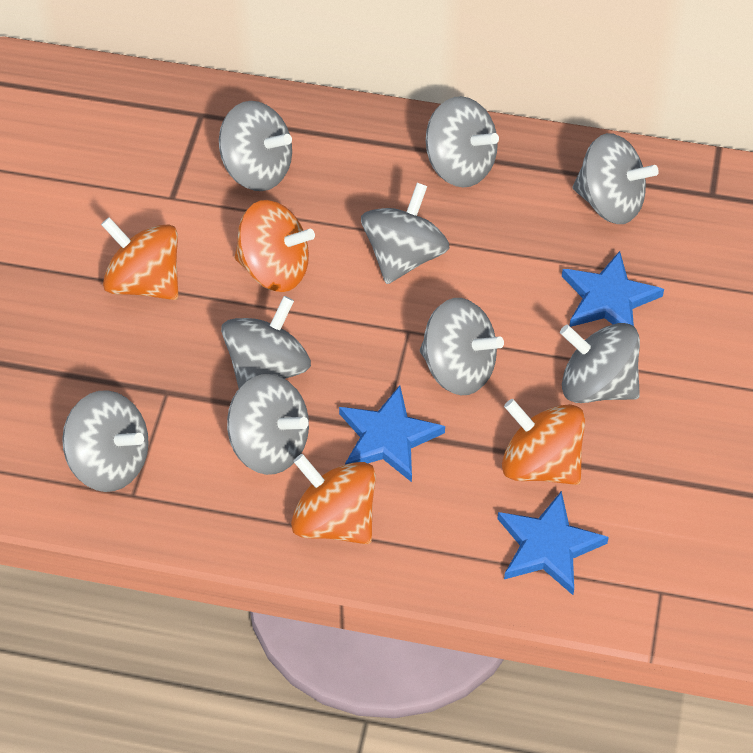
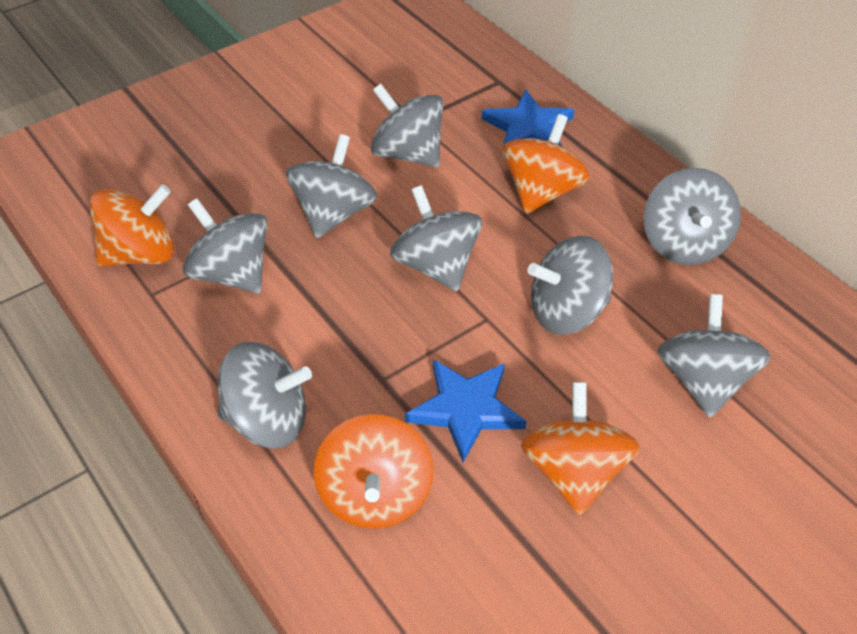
blue star: [339,386,445,482] [497,491,609,595] [562,251,664,327] = 3 -> [405,359,526,462] [482,90,574,146] = 2
grey spinning top: [62,390,149,492] [219,101,292,191] [221,296,311,388] [227,374,309,475] [361,183,449,284] [420,298,504,395] [426,96,499,188] [560,323,640,403] [573,133,659,224] = 9 -> [183,198,267,293] [218,342,312,448] [286,134,377,238] [371,84,443,167] [390,185,482,291] [527,236,613,335] [643,168,741,265] [657,294,771,417] = 8

